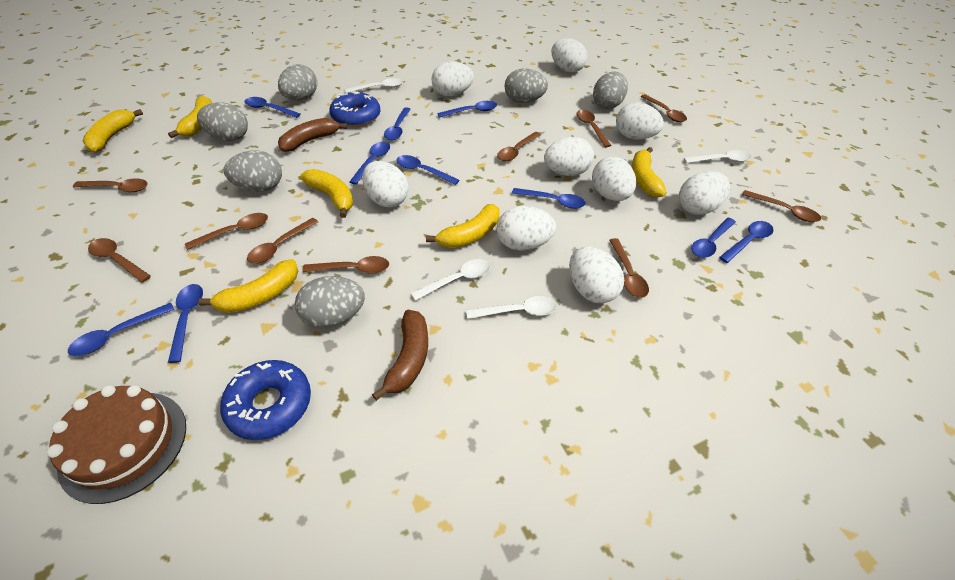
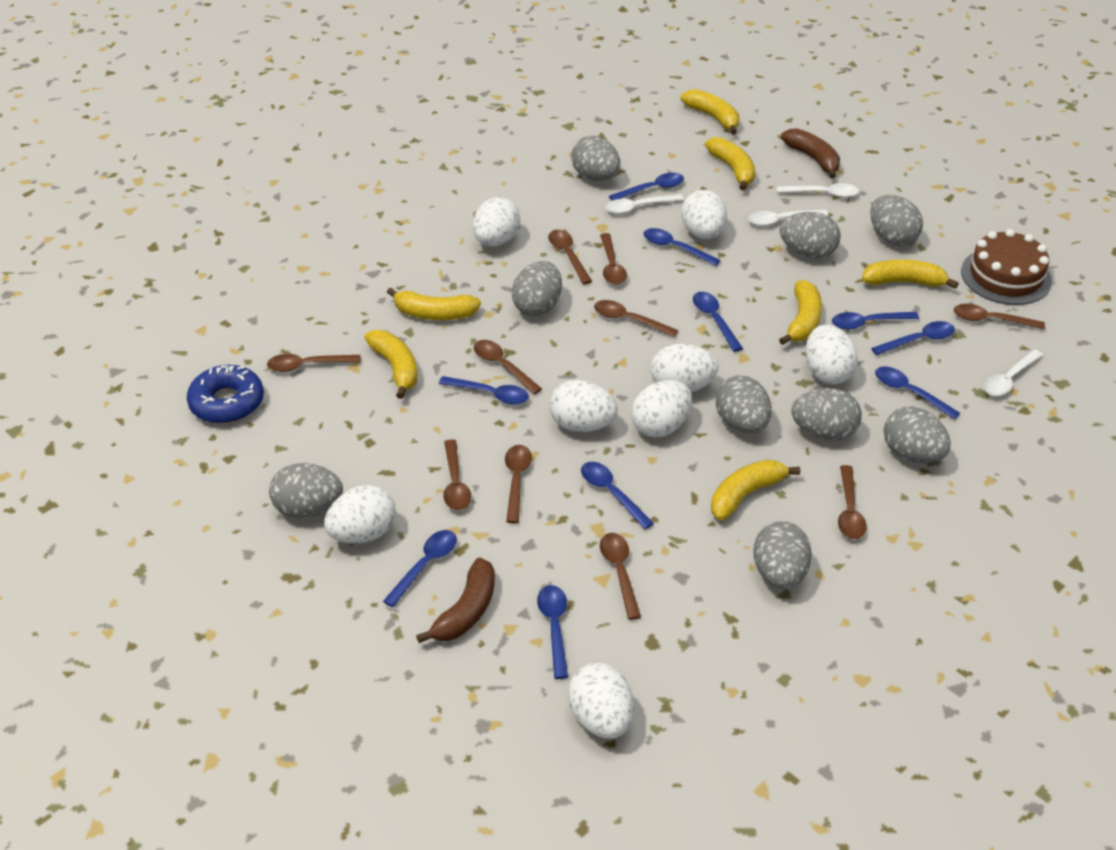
blue donut: [220,360,311,440] [329,91,380,127] = 2 -> [187,365,264,424] = 1
grey egg: [197,102,248,141] [224,150,282,192] [278,64,317,101] [295,276,365,328] [505,68,548,103] [593,72,628,109] = 6 -> [269,463,343,518] [512,261,562,316] [571,136,620,181] [715,375,772,433] [753,521,812,589] [780,212,841,259] [791,388,862,441] [870,195,923,246] [884,406,951,464] = 9
white egg: [362,161,408,207] [431,62,474,96] [497,206,556,250] [544,137,594,176] [551,38,588,73] [569,247,624,303] [592,157,636,201] [616,103,664,140] [679,171,730,215] = 9 -> [324,485,396,544] [473,197,520,246] [549,380,618,432] [568,663,634,739] [631,380,692,438] [650,344,719,392] [681,190,727,239] [805,325,858,384] = 8
yellow banana: [83,109,143,152] [168,96,212,138] [198,259,298,313] [300,169,353,218] [426,204,499,248] [632,147,666,198] = 6 -> [364,330,417,399] [387,287,481,320] [680,89,739,135] [705,137,755,191] [711,459,800,520] [779,280,822,345] [862,260,959,289] = 7

